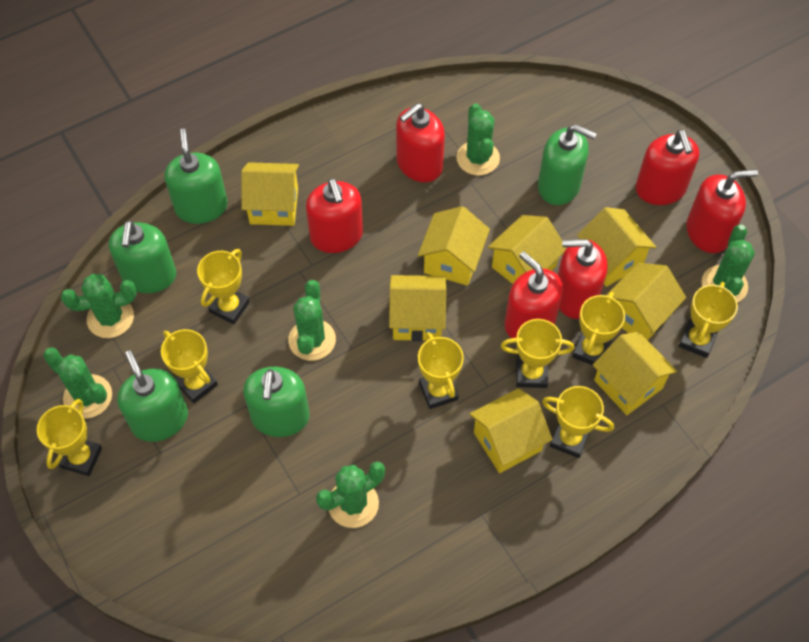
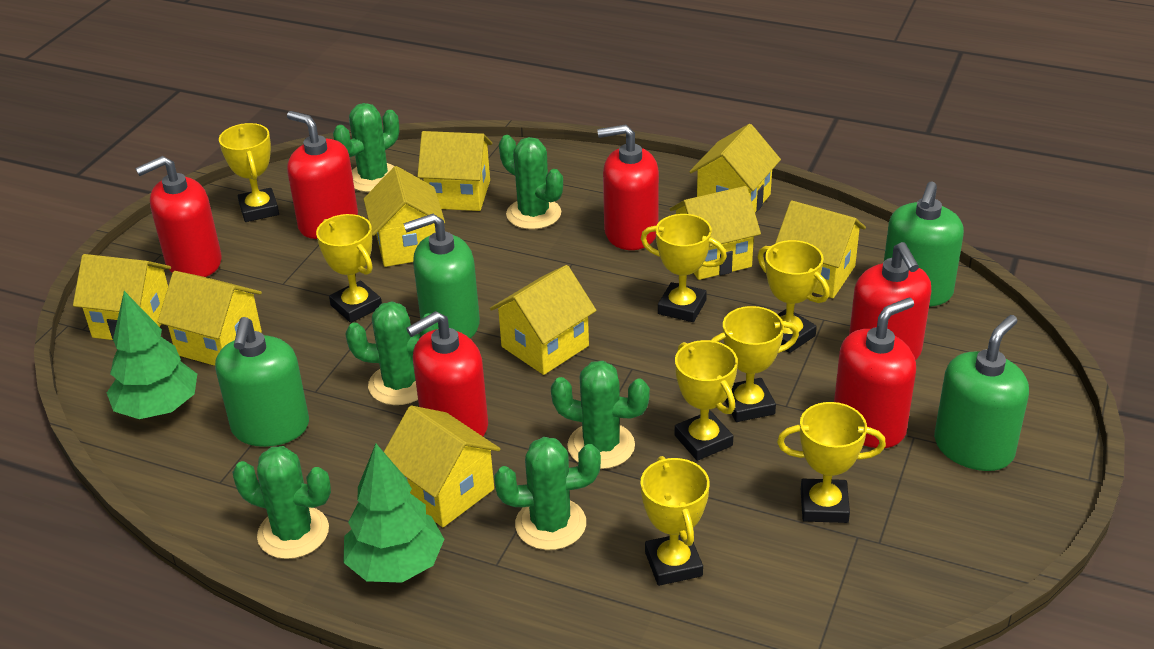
green soap dispenser: [109,220,176,293] [117,350,188,442] [165,129,227,224] [243,367,309,437] [538,124,597,205] = 5 -> [215,317,309,447] [403,214,480,338] [884,182,964,307] [934,315,1029,471] = 4
green tree: none = 0 -> [107,291,197,419] [343,444,444,583] = 2
yellow house: [241,162,299,226] [389,275,446,342] [418,206,490,286] [469,388,553,473] [488,215,566,284] [577,207,656,287] [593,332,677,415] [606,263,686,340] = 8 -> [73,254,171,340] [158,271,262,366] [364,166,445,267] [384,405,500,527] [417,131,492,211] [490,265,596,375] [670,186,761,280] [690,124,781,212] [775,201,866,298] = 9

